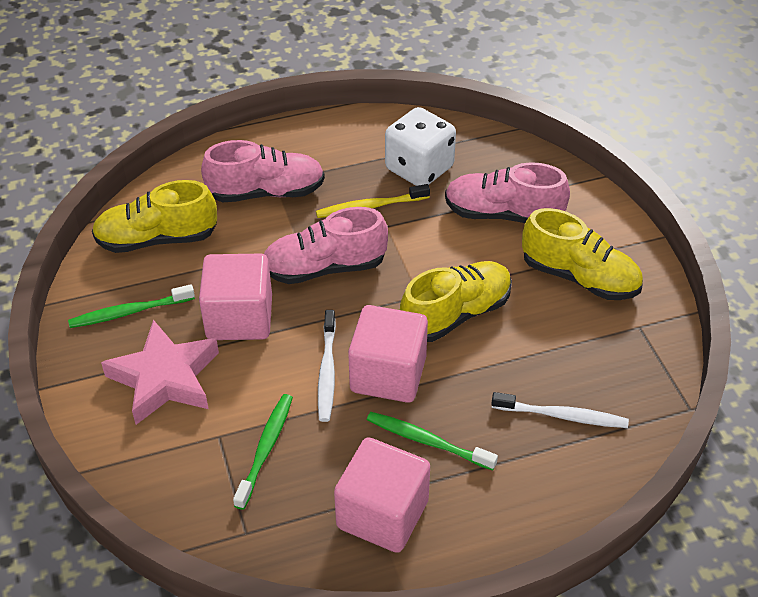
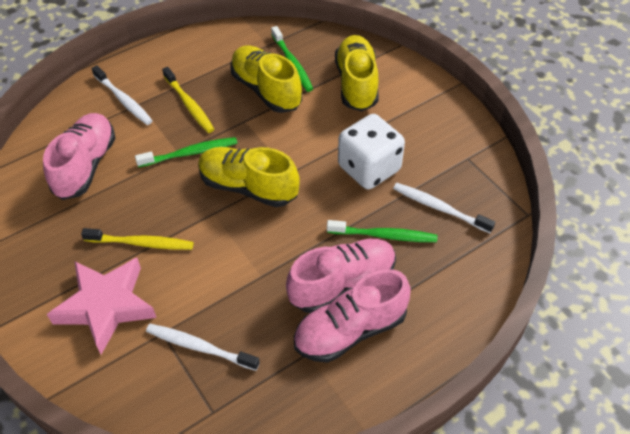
pink cube: [199,254,272,340] [334,438,430,553] [348,305,428,403] = 3 -> none = 0
white toothbrush: [318,310,336,422] [491,392,629,428] = 2 -> [92,65,153,125] [146,324,260,371] [393,183,495,233] = 3
yellow toothbrush: [316,184,430,218] = 1 -> [81,228,193,250] [162,67,214,133] = 2

